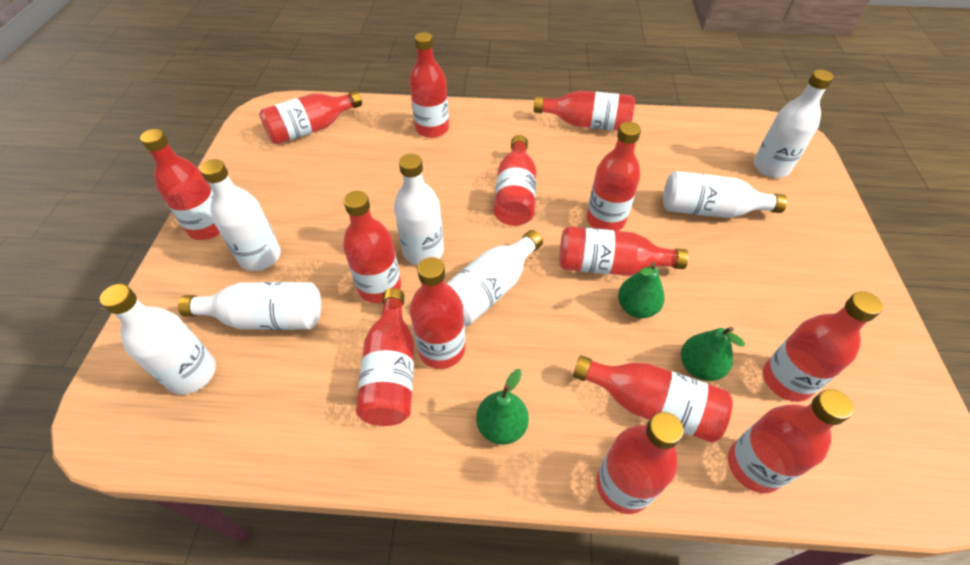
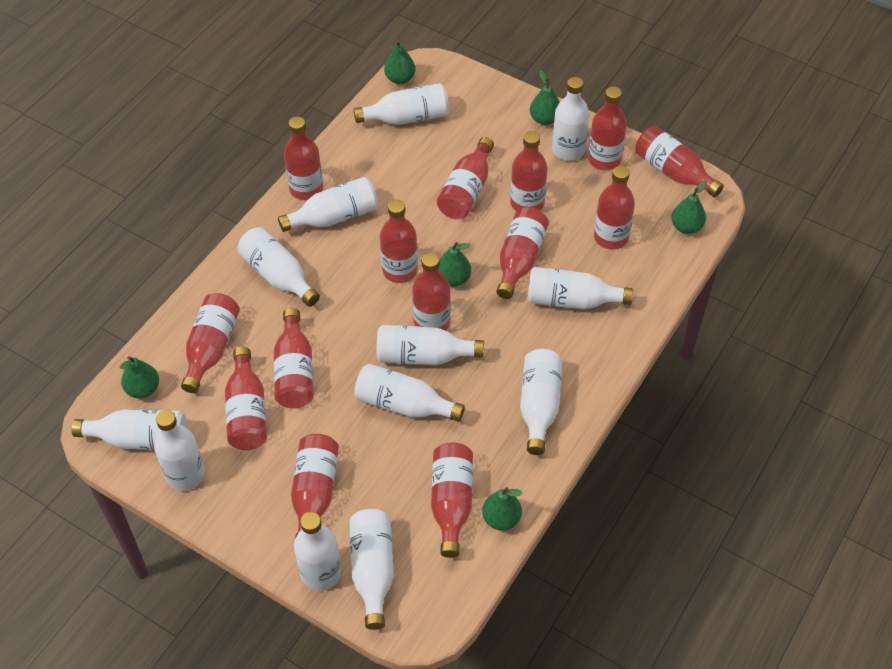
green pear: [476,369,529,445] [618,262,665,318] [681,327,745,381] = 3 -> [119,356,159,398] [384,40,416,84] [438,242,471,287] [482,487,523,531] [530,70,560,125] [671,181,707,234] = 6
white bottle: [100,284,216,395] [178,282,321,330] [200,159,281,271] [394,154,444,265] [446,230,543,326] [663,171,787,218] [753,70,834,178] = 7 -> [71,410,187,450] [154,410,205,491] [238,227,320,307] [278,177,378,232] [294,512,342,591] [349,509,394,630] [353,83,449,125] [354,364,465,422] [376,325,484,365] [520,349,563,455] [528,267,633,309] [552,77,589,161] = 12

